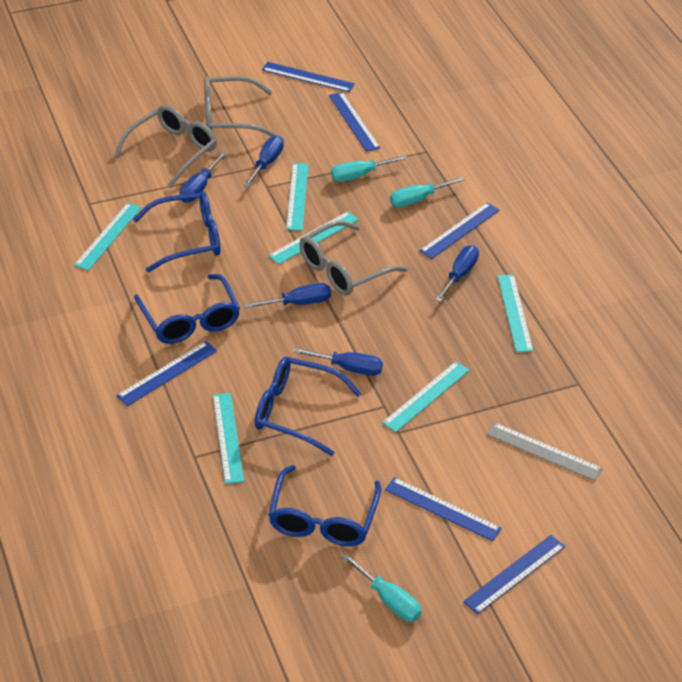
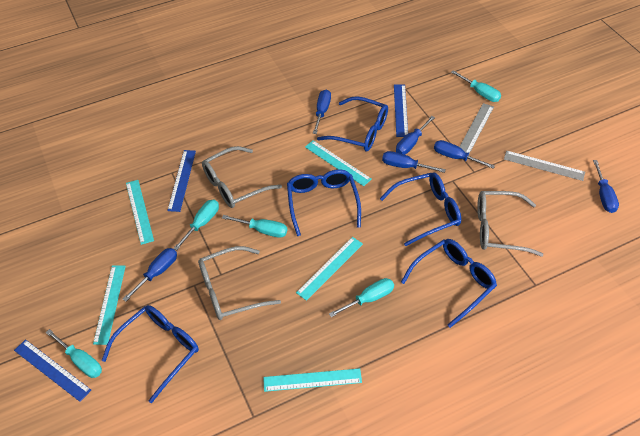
blue glasses: [133,192,220,272] [134,274,240,344] [255,357,362,456] [268,465,381,546] = 4 -> [101,305,199,403] [287,169,361,236] [317,96,388,151] [380,172,461,246] [401,239,497,328] = 5
blue ruler: [116,341,217,406] [262,62,355,92] [329,92,380,152] [385,477,502,542] [419,202,499,259] [463,535,565,615] = 6 -> [14,339,91,402] [167,150,196,212] [394,85,408,137] = 3
blue screwdriver: [180,152,227,202] [244,136,284,187] [244,283,331,308] [293,348,383,376] [435,245,479,302] = 5 -> [123,248,177,302] [313,89,331,134] [382,151,446,173] [396,116,435,155] [434,140,495,169] [593,160,619,213] = 6
grey ruler: [487,422,602,481] = 1 -> [459,103,494,154] [504,151,585,181] = 2
turquoise ruler: [74,202,142,271] [213,393,244,484] [268,211,359,264] [286,163,309,231] [382,361,470,432] [497,275,533,352] = 6 -> [93,265,126,345] [126,180,154,245] [263,368,362,392] [296,237,363,301] [305,140,372,186] = 5
turquoise screwdriver: [331,155,408,182] [341,553,421,622] [390,177,465,207] = 3 -> [46,329,102,378] [173,200,219,250] [222,215,287,238] [329,278,394,317] [451,70,501,102] = 5

